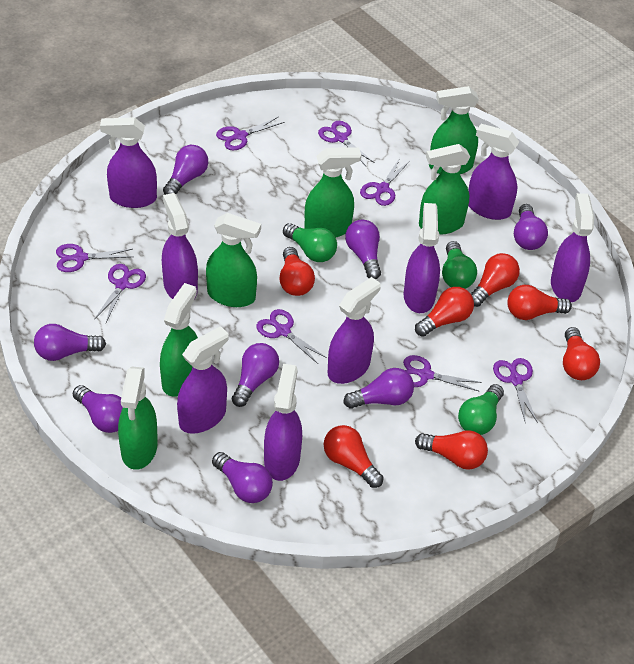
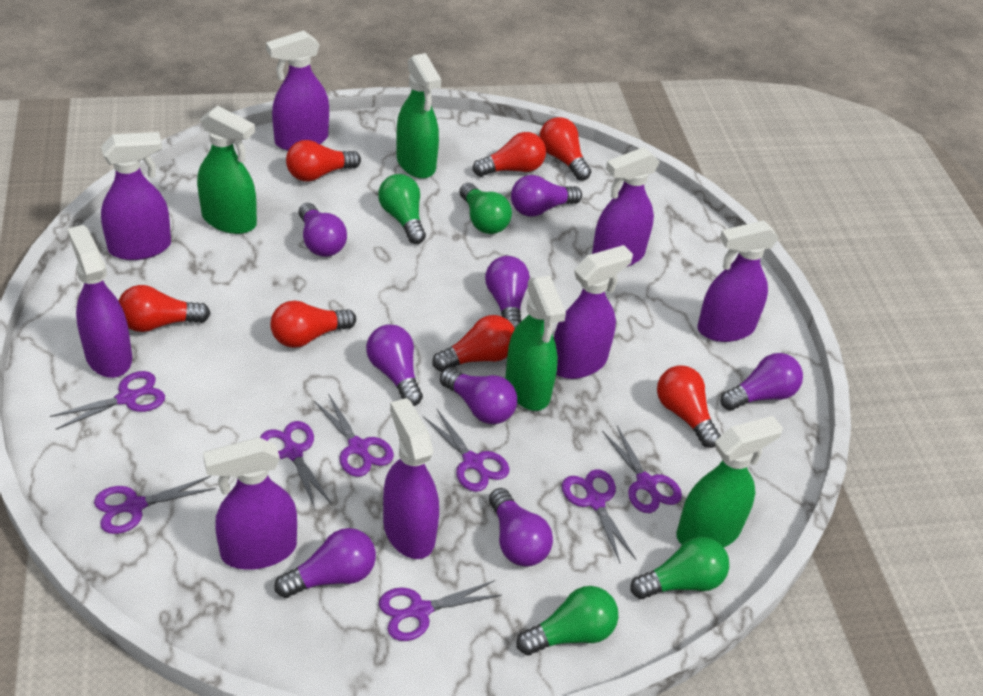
green light bulb: [283,223,337,262] [442,241,477,289] [458,384,504,435] = 3 -> [378,174,426,244] [459,183,512,234] [516,586,618,655] [630,537,729,599] = 4
green spray bottle: [118,366,158,470] [160,283,198,397] [206,213,261,307] [305,147,361,237] [419,144,470,235] [429,86,479,174] = 6 -> [197,106,257,234] [396,53,441,179] [505,276,566,411] [676,416,783,548] = 4

